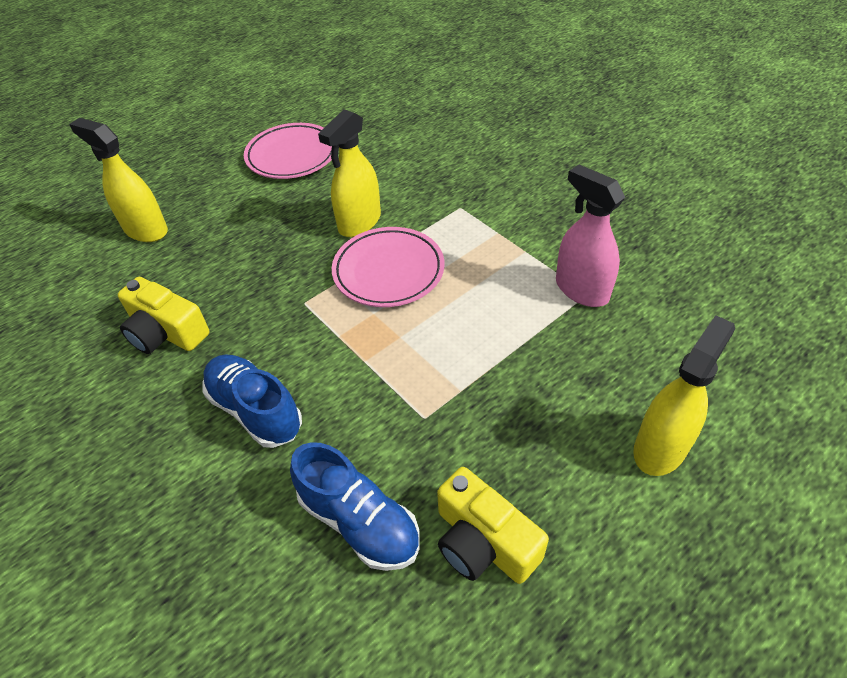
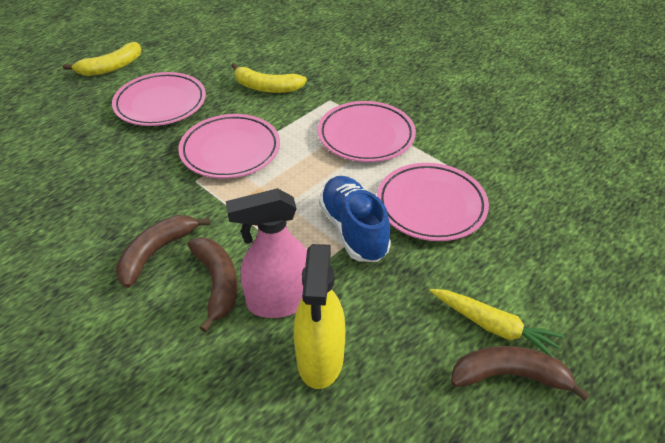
blue shoe: [202,354,302,448] [290,442,420,571] = 2 -> [319,176,391,262] = 1
brown banana: none = 0 -> [116,215,210,288] [187,237,238,332] [451,346,590,401] = 3
pink plate: [244,123,332,179] [332,227,444,307] = 2 -> [112,72,206,126] [178,114,280,178] [318,101,416,162] [377,163,489,241] = 4
yellow banana: none = 0 -> [63,42,141,76] [232,63,307,93] = 2
yellow camera: [118,277,210,354] [437,467,549,584] = 2 -> none = 0
yellow carrot: none = 0 -> [430,289,564,358] = 1
yellow spray bottle: [69,118,168,242] [318,109,381,237] [633,315,735,476] = 3 -> [294,244,345,389] = 1

